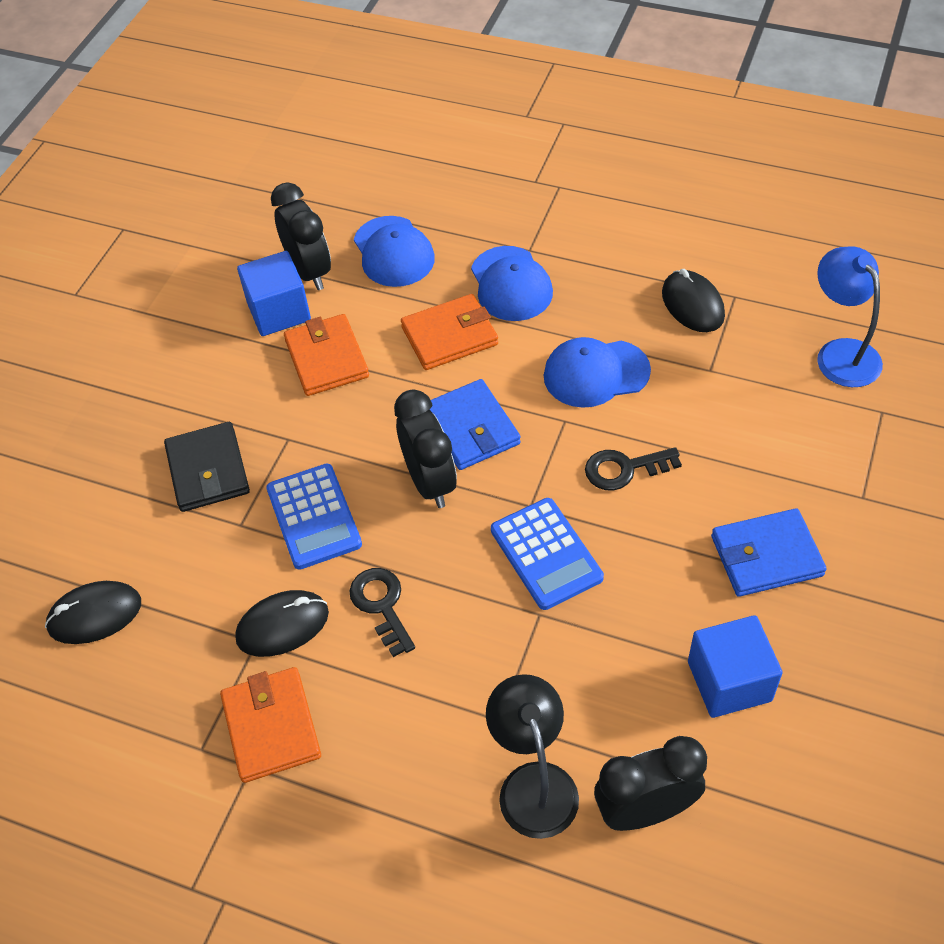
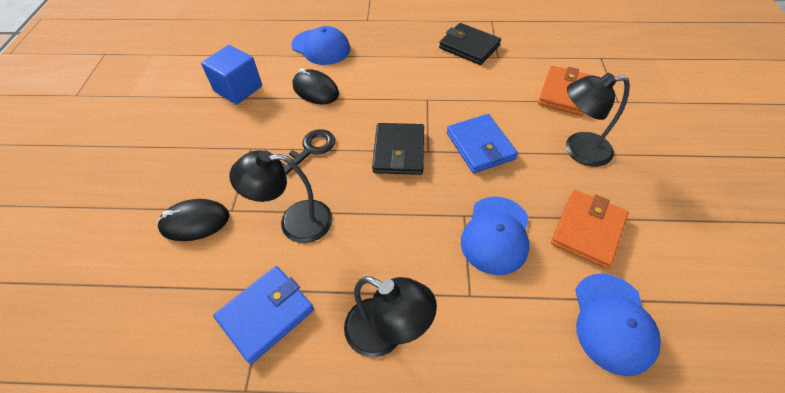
black clock: [271,182,331,290] [394,390,457,508] [594,736,707,831] = 3 -> none = 0
black key: [349,568,415,657] [585,447,682,491] = 2 -> [281,129,335,174] = 1
black lamp: [486,674,579,839] = 1 -> [229,150,333,243] [344,276,437,358] [566,73,630,167] = 3
black mouse: [45,581,141,644] [235,590,329,657] [662,269,725,332] = 3 -> [157,199,229,241] [293,68,339,104] = 2
black wallet: [164,422,250,512] = 1 -> [372,123,424,175] [439,23,501,65] = 2
blue calculator: [266,464,362,570] [491,498,604,610] = 2 -> none = 0
blue cube: [237,251,311,336] [688,615,783,718] = 2 -> [201,45,262,105] = 1
blue lamp: [817,247,883,387] = 1 -> none = 0
orange wallet: [220,667,321,783] [284,314,369,396] [401,294,498,370] = 3 -> [538,66,593,116] [551,190,628,269] = 2

